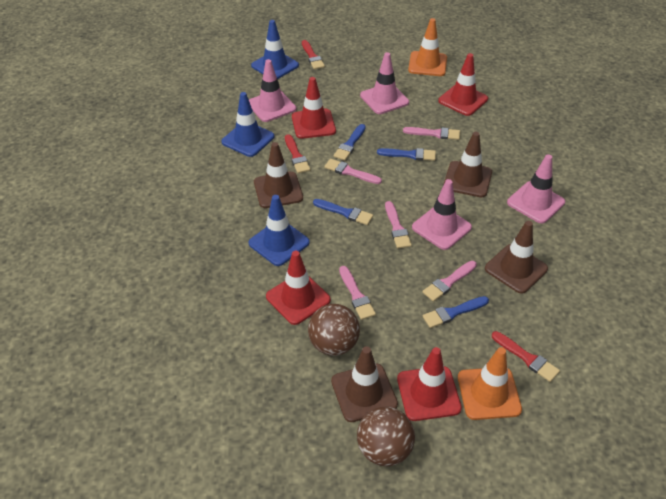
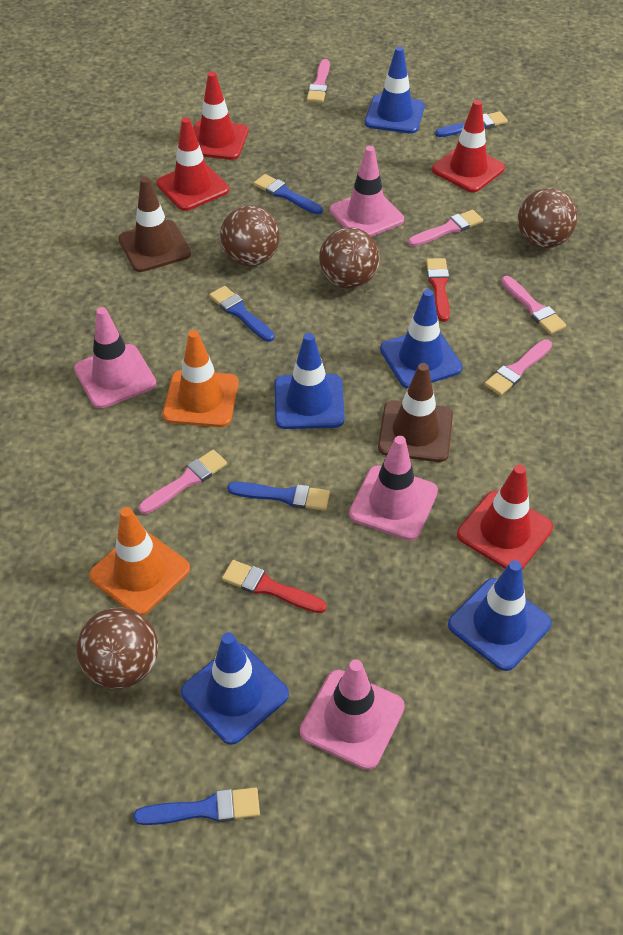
blue brush: [313,199,373,225] [333,124,366,161] [377,148,436,161] [423,296,489,328] = 4 -> [133,787,260,825] [209,286,275,342] [227,482,330,511] [254,174,323,215] [435,111,508,137] = 5
blue traffic cone: [221,92,275,157] [249,195,310,266] [251,20,299,79] = 3 -> [181,632,289,745] [275,333,345,429] [365,46,425,134] [380,289,463,389] [448,560,552,671] = 5
brown ball: [308,304,360,356] [357,407,415,466] = 2 -> [77,607,158,689] [220,205,280,266] [319,227,380,289] [518,188,577,248] = 4
brown traffic cone: [254,142,303,208] [331,346,398,422] [444,132,492,197] [485,221,548,294] = 4 -> [118,177,191,272] [378,363,453,462] = 2
red brush: [285,134,310,173] [302,40,325,69] [492,331,560,382] = 3 -> [222,560,327,613] [426,258,450,322] = 2

